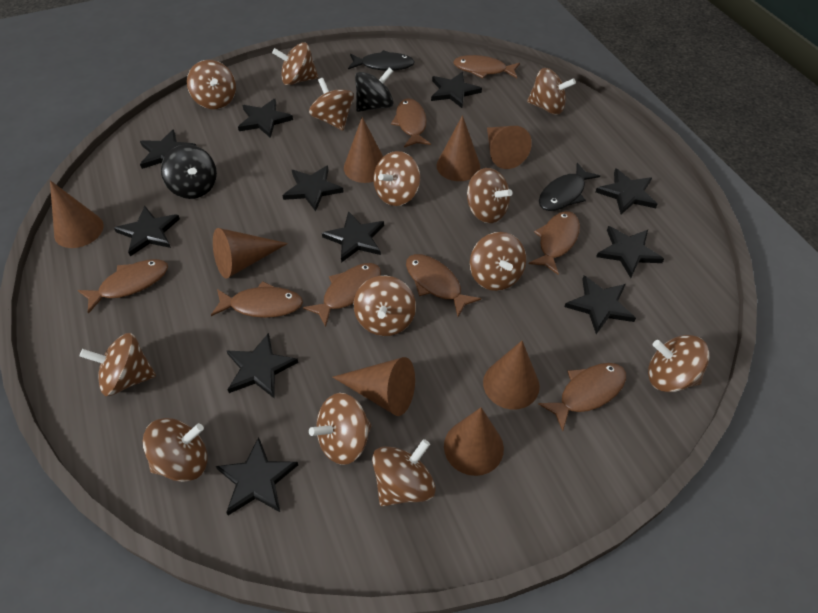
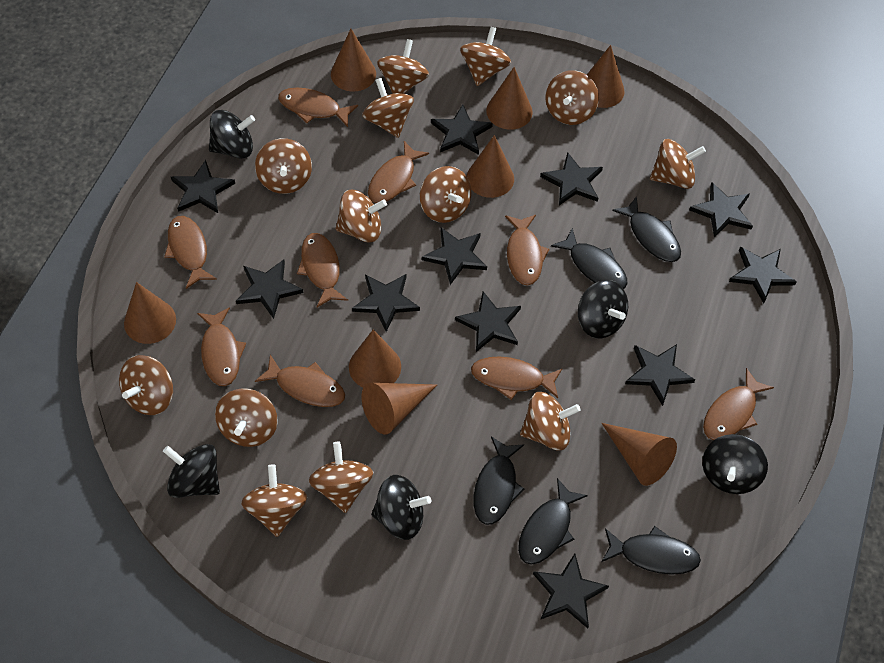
black fish: [348,50,414,71] [539,163,600,211] = 2 -> [474,436,524,525] [518,478,588,565] [551,228,627,289] [602,526,701,575] [612,196,681,262] = 5
black spinning top: [161,144,217,199] [355,67,393,112] = 2 -> [163,444,220,498] [209,110,255,159] [371,475,431,540] [578,280,628,338] [702,434,768,494] = 5
brown fish: [78,259,168,314] [211,281,303,318] [303,263,381,327] [391,98,431,147] [406,254,481,317] [453,55,520,79] [529,211,580,274] [538,363,626,431] = 8 -> [164,216,217,289] [197,307,246,386] [255,355,345,407] [278,88,358,127] [297,233,348,307] [368,141,429,203] [471,356,562,400] [505,215,550,286] [703,368,774,440] = 9

